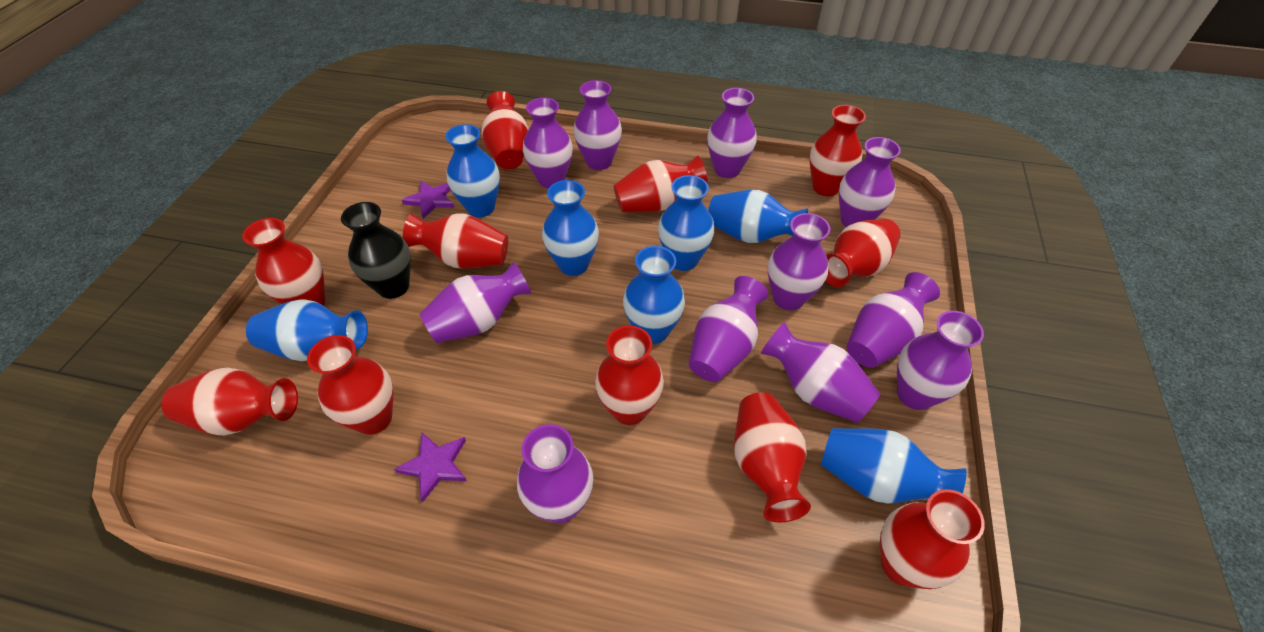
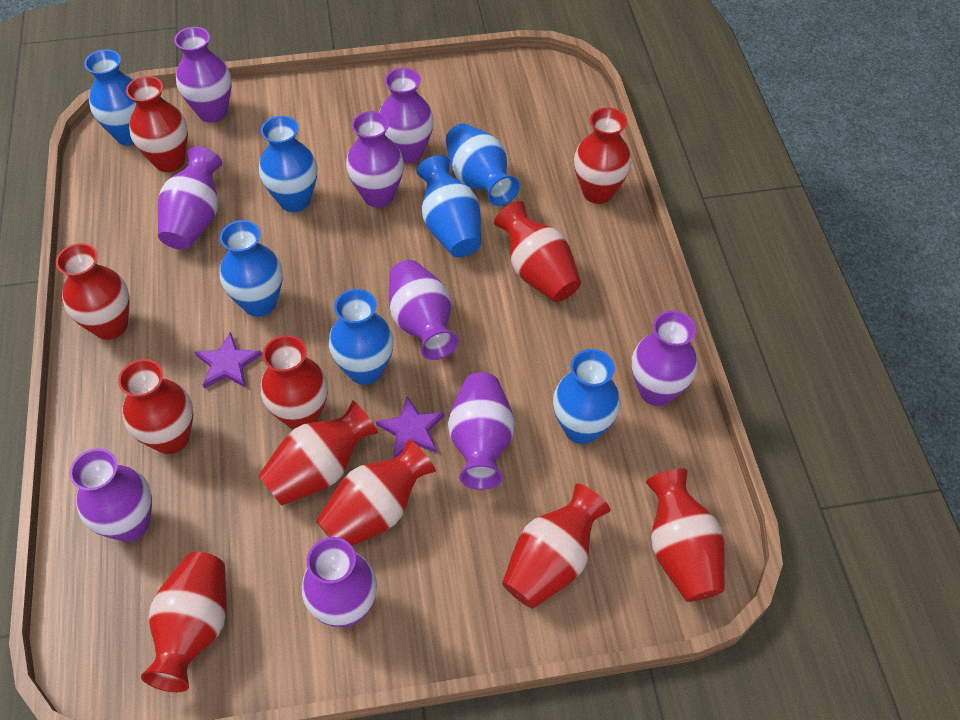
black vase: [341,202,411,299] = 1 -> none = 0
purple vase: [419,262,531,343] [517,424,593,523] [523,97,573,189] [573,80,622,170] [689,276,769,382] [707,88,757,178] [761,322,880,423] [768,213,830,310] [839,137,901,227] [847,272,940,368] [897,311,984,410] = 11 -> [69,448,152,542] [158,147,222,250] [174,27,232,123] [302,537,377,628] [346,111,404,207] [379,68,434,164] [389,260,459,360] [448,372,515,490] [632,311,697,406] = 9

